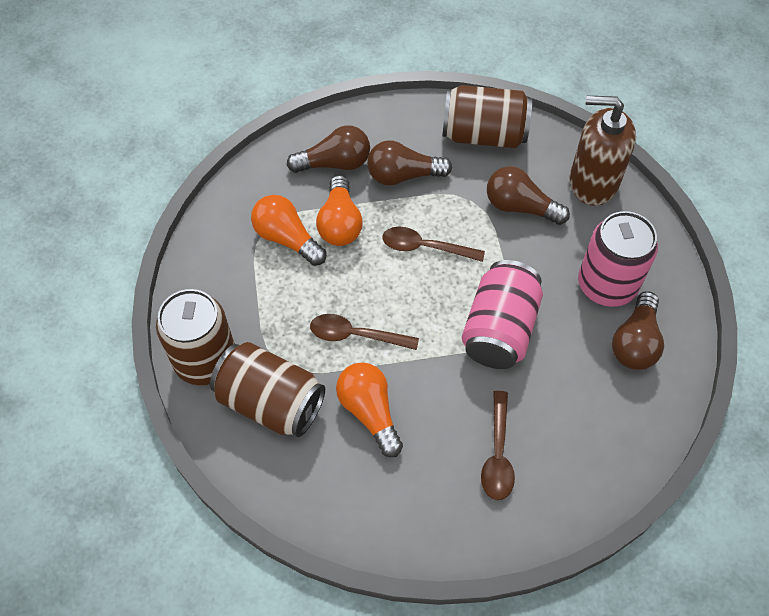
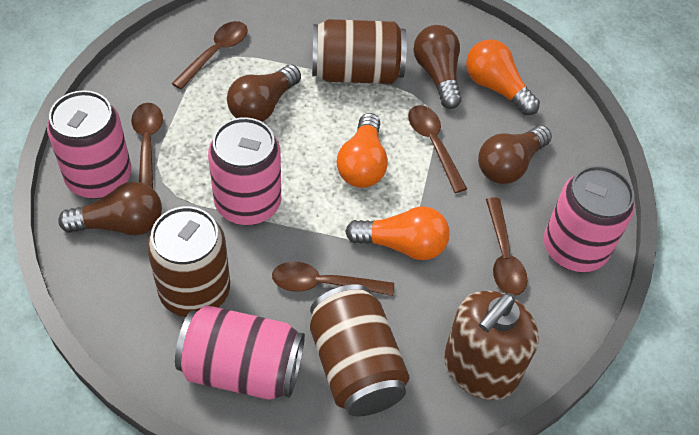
brown spoon: [310,314,419,350] [382,227,485,262] [481,391,515,500] = 3 -> [131,103,163,189] [172,21,248,90] [272,262,394,296] [408,105,467,193] [486,197,527,296] = 5
pink can: [462,260,543,369] [578,211,658,307] = 2 -> [47,90,131,199] [175,305,305,400] [208,117,281,225] [544,165,635,272] = 4

